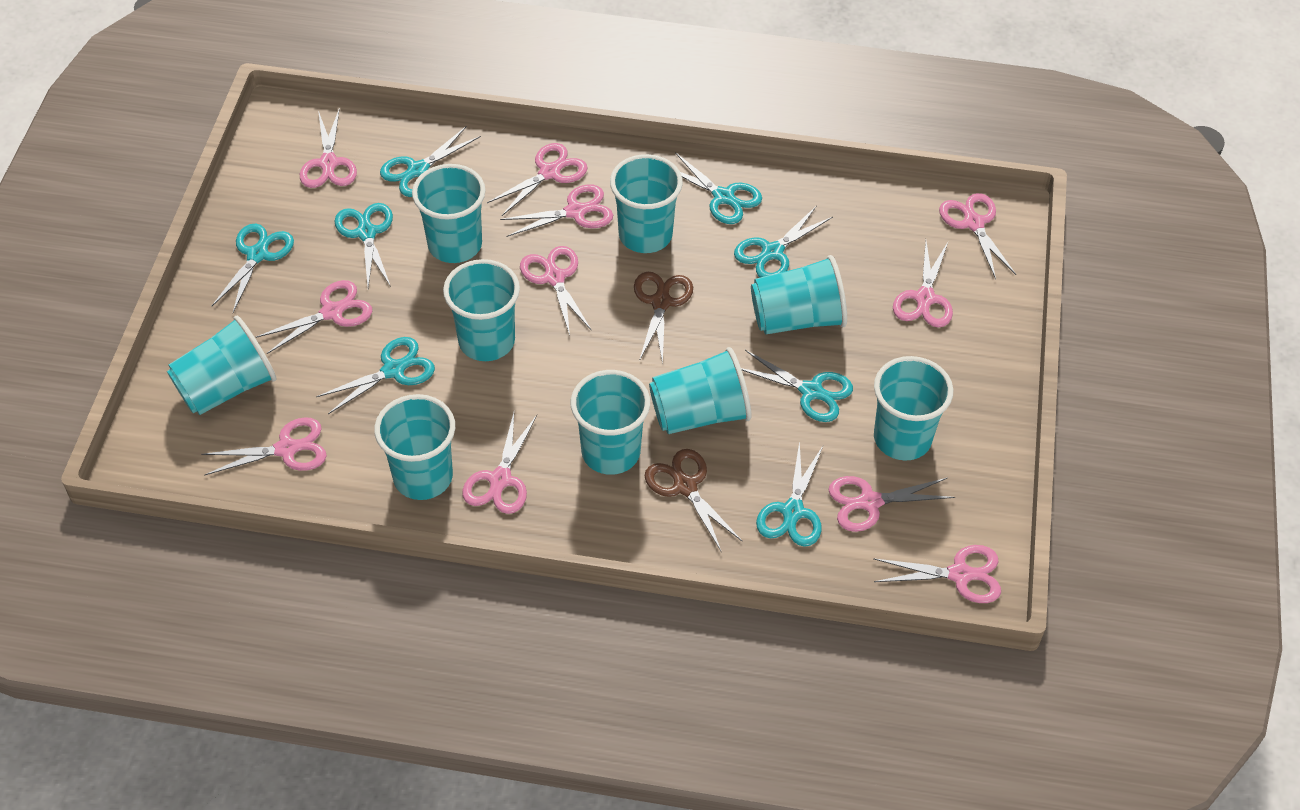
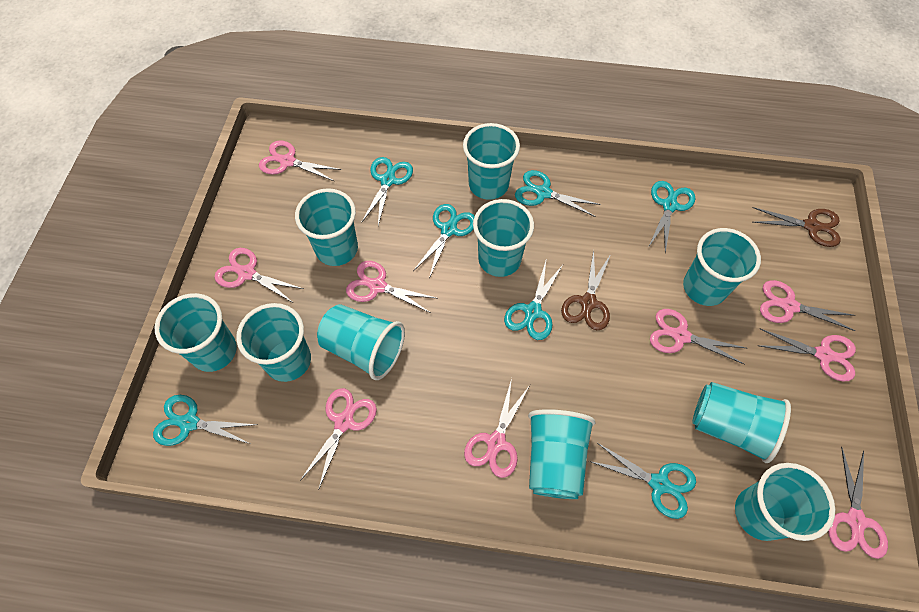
pink scissors: [201,417,327,476] [256,280,372,354] [300,108,357,188] [462,413,537,514] [487,143,588,216] [500,184,613,237] [520,246,592,335] [829,476,955,532] [873,545,1001,603] [893,241,953,327] [939,193,1016,279] = 11 -> [214,248,303,303] [259,141,342,182] [300,388,377,488] [346,261,438,313] [464,378,530,478] [650,309,746,365] [757,328,856,381] [760,280,855,331] [828,447,888,559] = 9
turquoise cup: [167,316,277,415] [374,394,455,500] [412,164,486,263] [443,259,520,361] [571,370,650,475] [610,154,683,253] [649,347,752,434] [751,255,847,334] [874,356,953,461] = 9 -> [155,293,237,372] [236,303,311,382] [295,188,358,266] [317,304,405,380] [463,123,520,200] [473,199,534,277] [528,409,595,499] [683,228,761,306] [692,382,791,463] [735,463,835,541] = 10
turquoise scissors: [212,224,294,313] [316,337,435,414] [335,203,393,287] [380,127,481,197] [675,152,762,224] [734,207,833,277] [741,350,853,422] [756,440,823,547] = 8 -> [153,395,258,446] [361,157,413,226] [413,204,475,278] [504,261,563,340] [515,170,601,217] [589,443,696,519] [649,181,695,253] = 7

